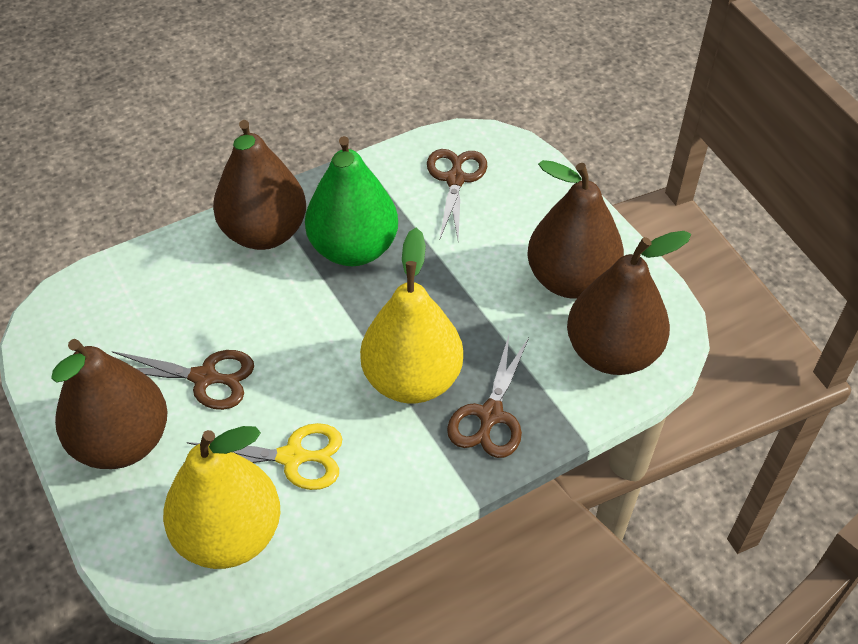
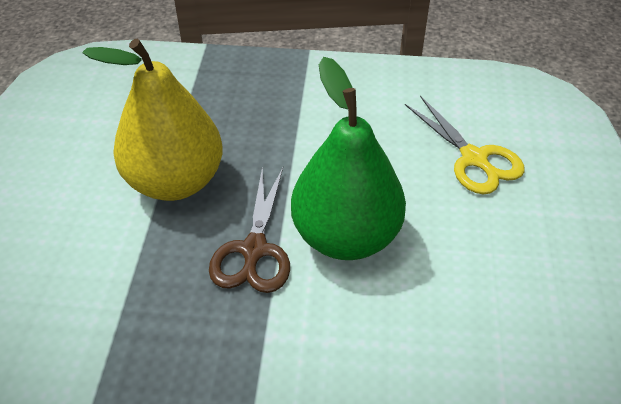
brown pear: [51,339,168,469] [213,120,306,250] [527,160,624,298] [567,231,691,375] = 4 -> none = 0
brown scissors: [112,350,254,410] [427,149,487,240] [447,335,529,458] = 3 -> [209,166,290,293] = 1
yellow pear: [163,426,280,569] [360,228,463,403] = 2 -> [83,39,223,201] = 1

